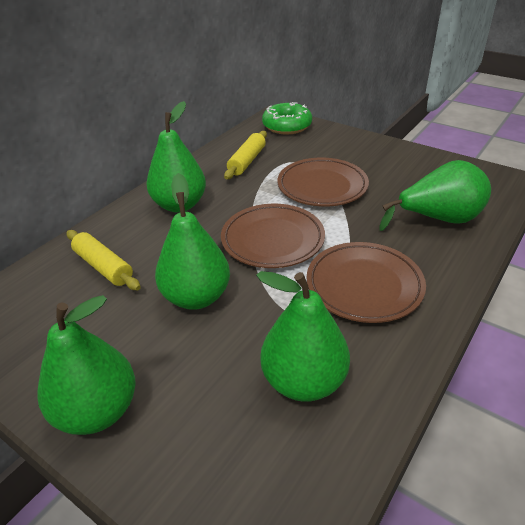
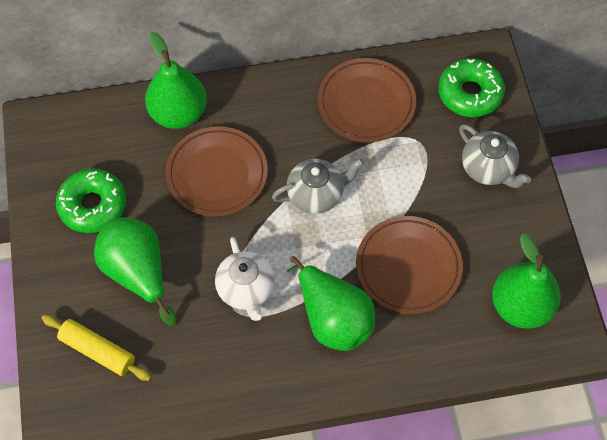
green donut: [262,102,312,134] = 1 -> [56,169,126,233] [438,58,505,117] = 2
green pear: [37,295,136,435] [146,101,206,212] [155,173,230,310] [256,271,350,402] [379,160,491,231] = 5 -> [94,217,177,326] [145,32,207,129] [287,256,375,351] [492,234,561,329] = 4
grey teapot: none = 0 -> [272,158,364,214] [459,124,531,188] = 2
white teapot: none = 0 -> [215,237,275,321] = 1
yellow rolling pin: [67,230,141,290] [224,131,267,179] = 2 -> [41,315,152,381] = 1

